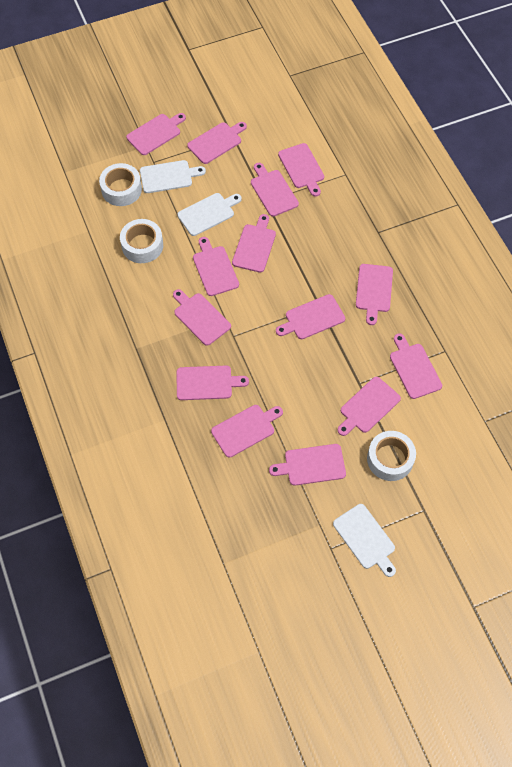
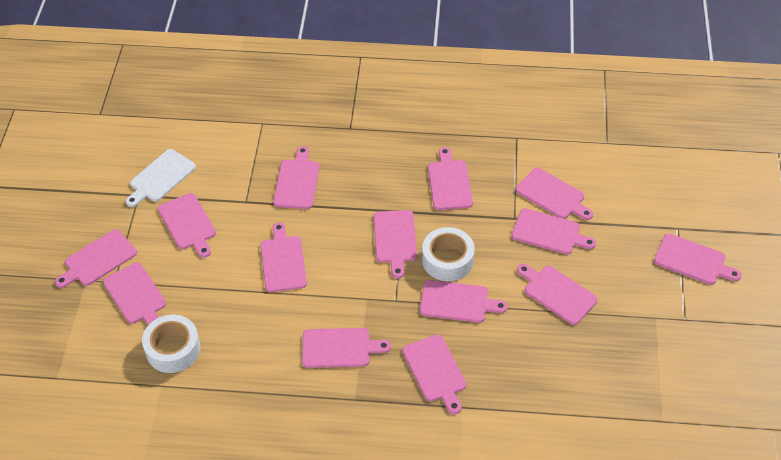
white cutting board: [140,160,206,193] [177,193,242,236] [333,504,396,577] = 3 -> [126,149,196,207] = 1
white tape: [99,163,142,206] [120,219,163,263] [367,431,416,481] = 3 -> [142,315,201,373] [422,227,475,281] = 2

